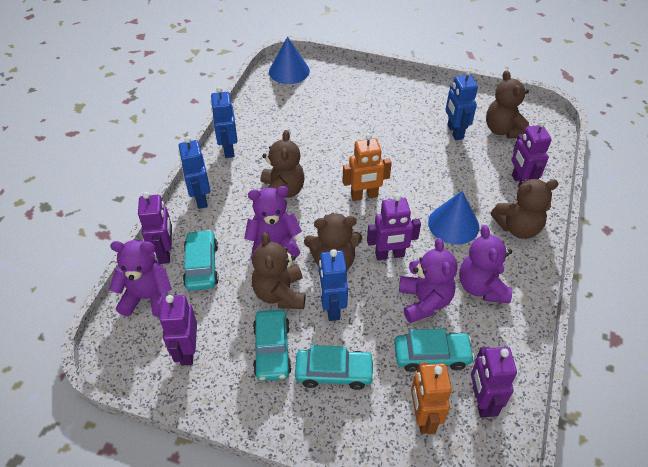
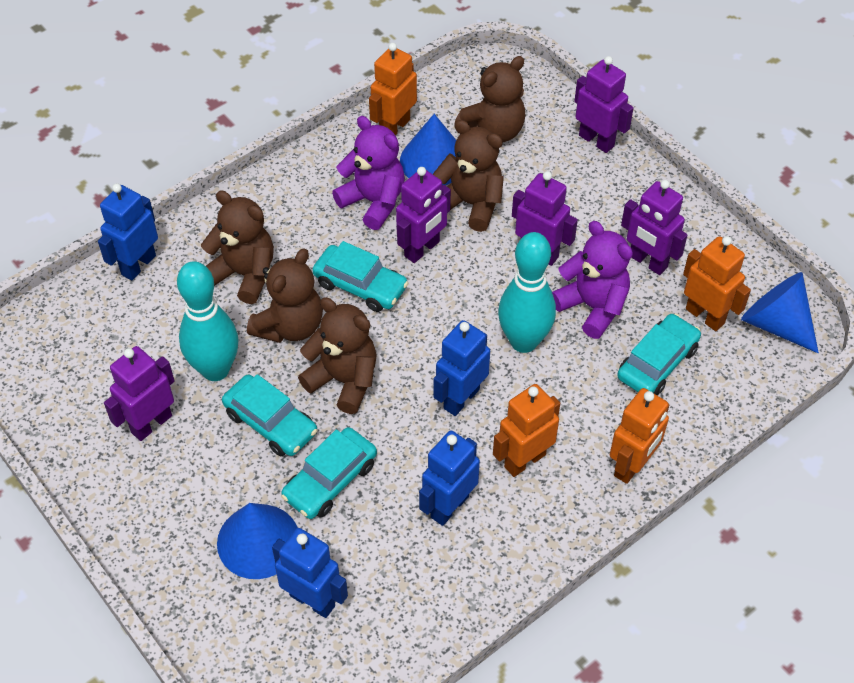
blue cone: [269,37,310,84] [428,191,479,245] = 2 -> [217,503,298,579] [400,114,456,185] [741,272,819,353] = 3
orange robot: [343,133,392,201] [411,362,452,434] = 2 -> [369,43,417,135] [493,384,560,477] [610,388,669,484] [683,236,751,331] = 4
purple teddy bear: [109,240,172,317] [244,186,302,260] [399,238,457,323] [459,225,512,304] = 4 -> [332,116,405,230] [552,221,633,339] = 2
turquoise bowling pin: none = 0 -> [177,261,238,381] [498,232,556,353] = 2

